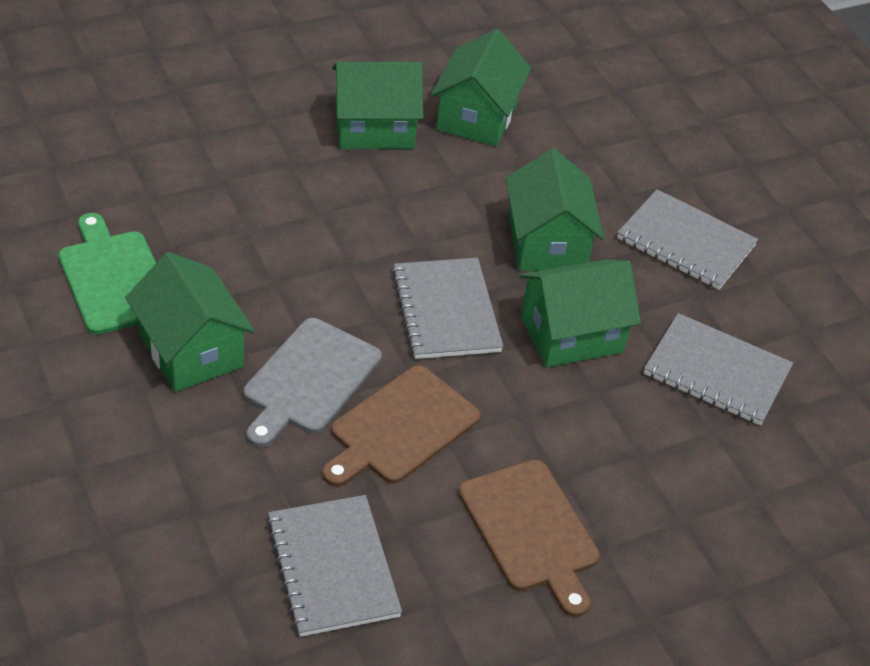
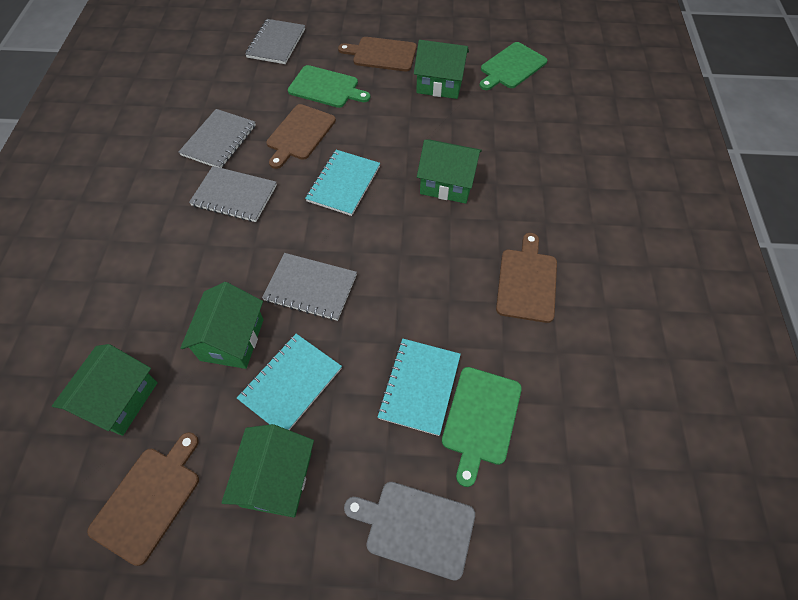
brown cutting board: [322,365,480,487] [458,460,600,617] = 2 -> [87,432,199,566] [266,104,336,169] [338,37,417,71] [496,233,557,323] = 4
green cutting board: [58,213,156,335] = 1 -> [288,65,370,108] [442,367,522,487] [479,42,547,90] = 3
turquoise notebook: none = 0 -> [237,334,342,430] [305,150,380,216] [377,339,461,436] = 3

